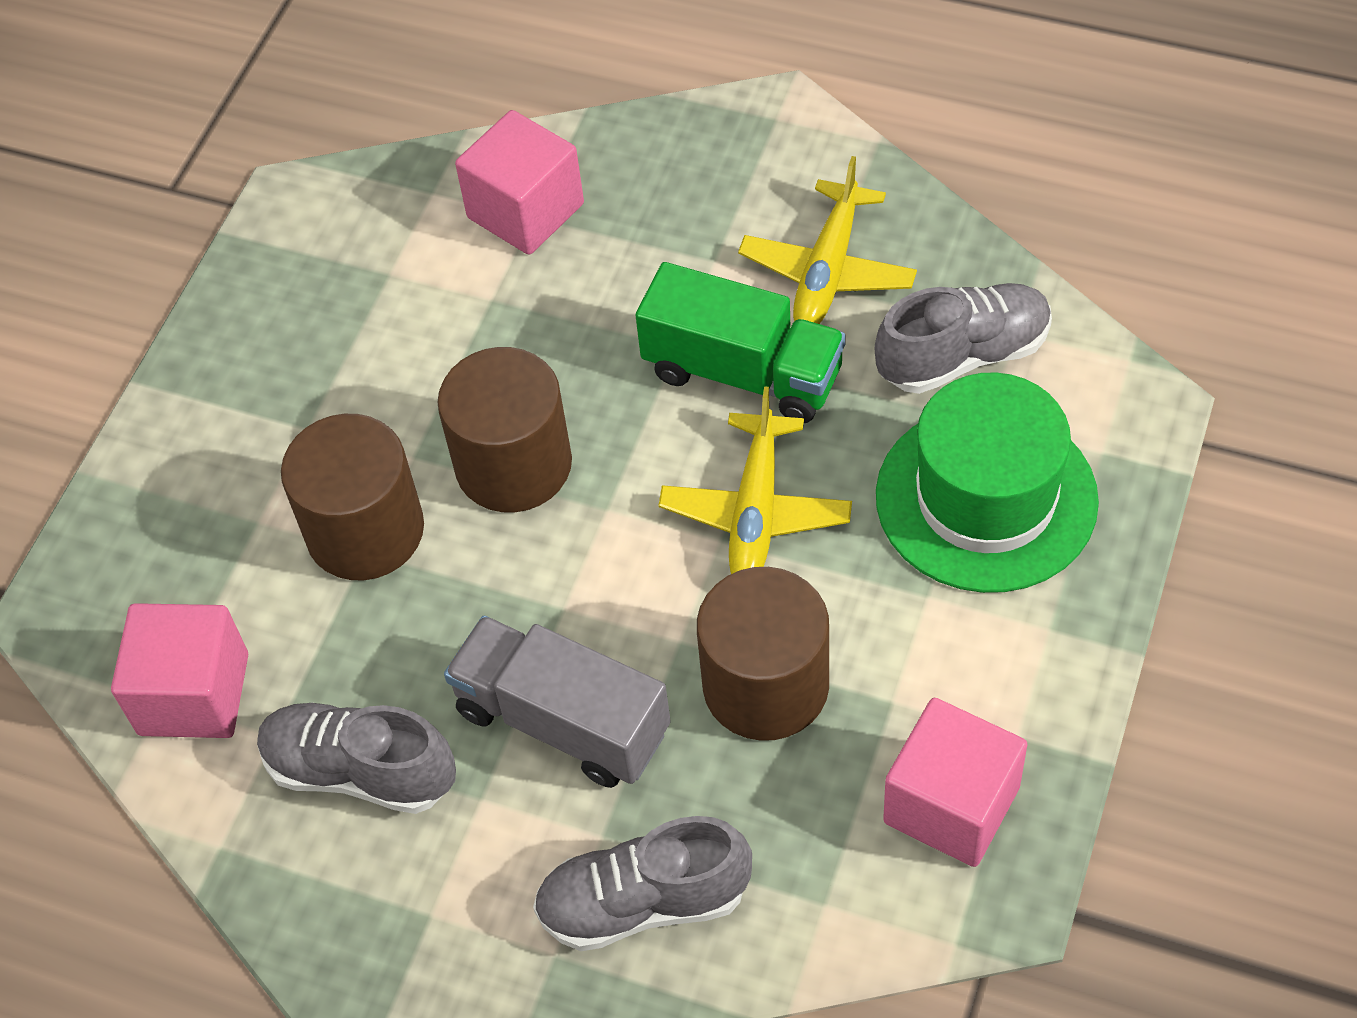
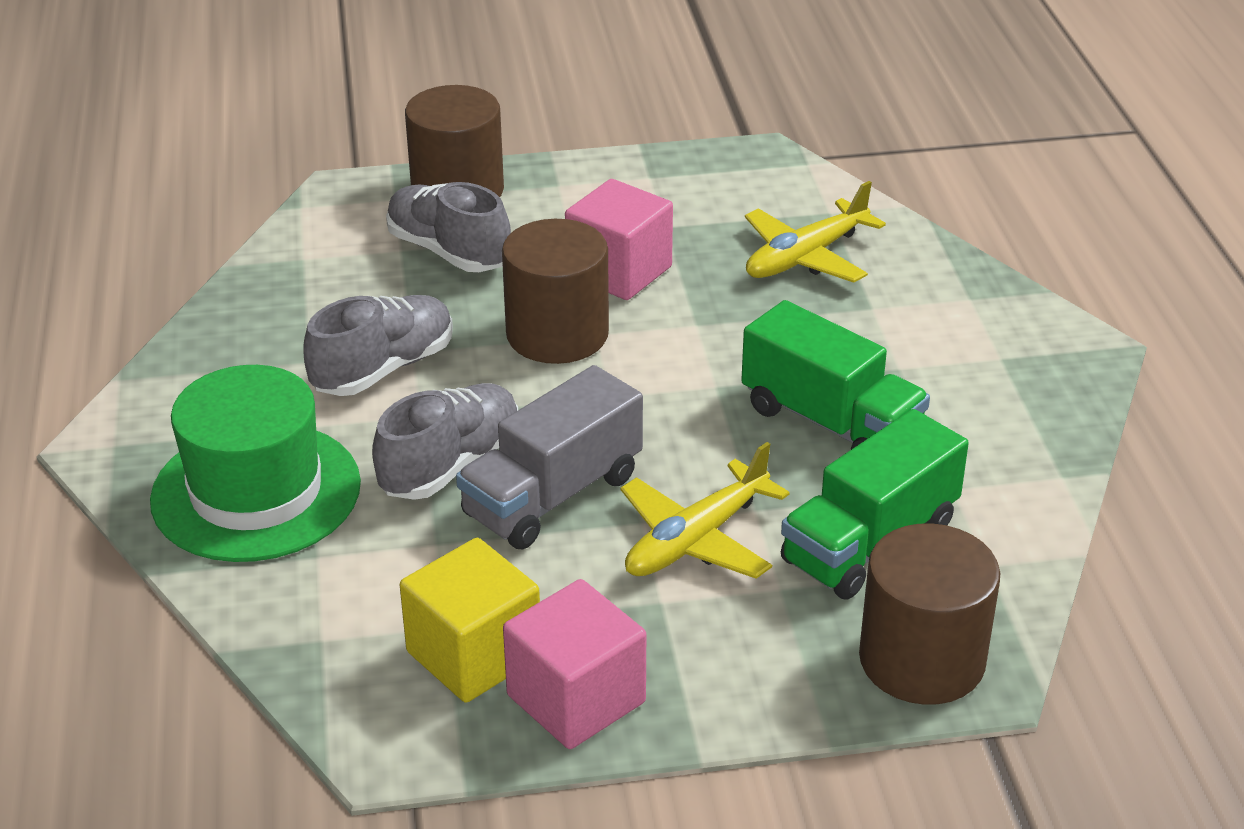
green truck: [635,262,846,423] = 1 -> [741,300,930,450] [781,409,969,599] = 2
pink cube: [111,603,248,738] [455,110,584,255] [883,698,1028,867] = 3 -> [503,579,646,749] [565,179,673,300] = 2
yellow cube: none = 0 -> [400,538,540,703] = 1

